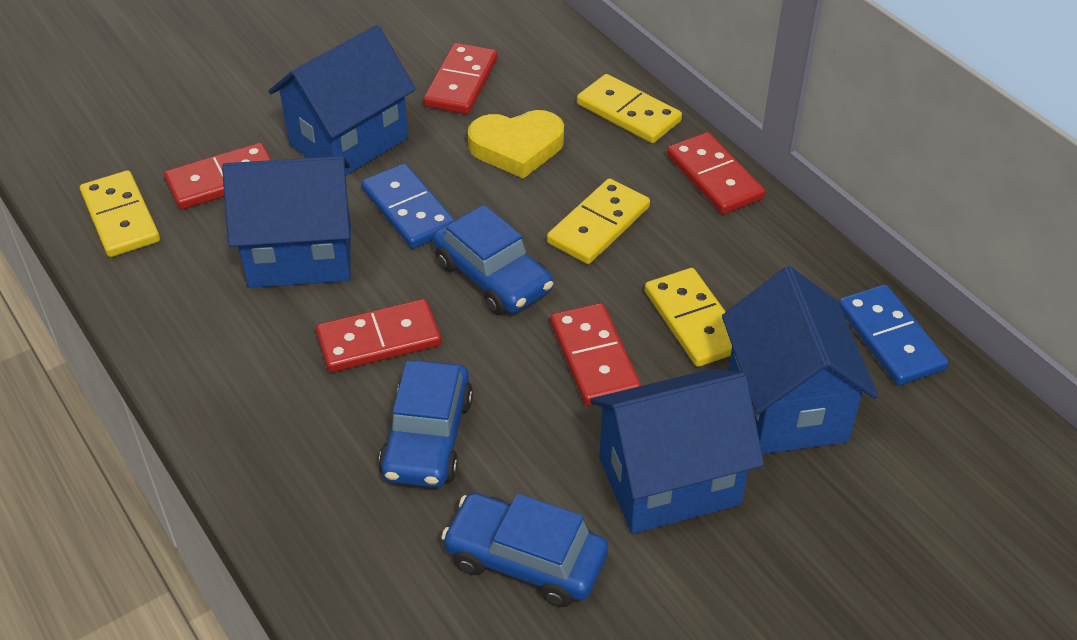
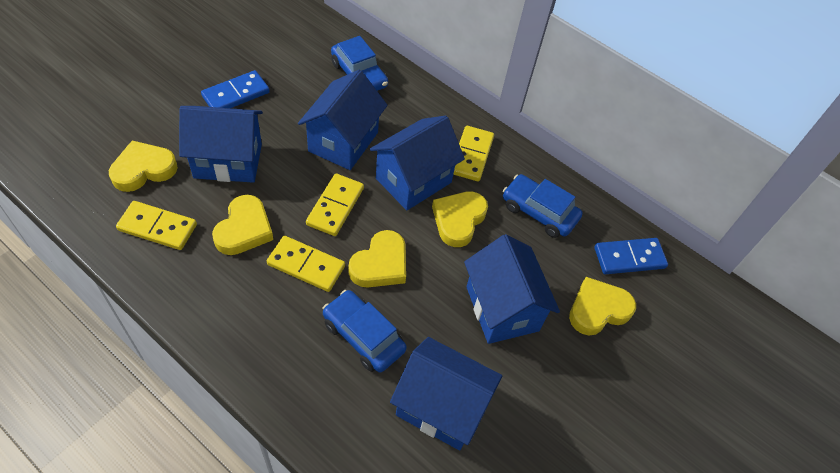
blue house: [222,156,351,288] [268,25,416,176] [590,369,764,534] [722,266,878,454] = 4 -> [179,106,263,183] [298,70,387,170] [370,116,465,210] [390,337,502,451] [464,234,560,344] = 5
red domino: [164,143,272,210] [316,299,441,372] [423,43,498,114] [550,303,641,406] [667,132,765,214] = 5 -> none = 0
yellow heart: [468,110,564,179] = 1 -> [109,141,178,192] [212,195,273,255] [348,230,406,288] [432,191,488,247] [569,277,636,335] = 5

